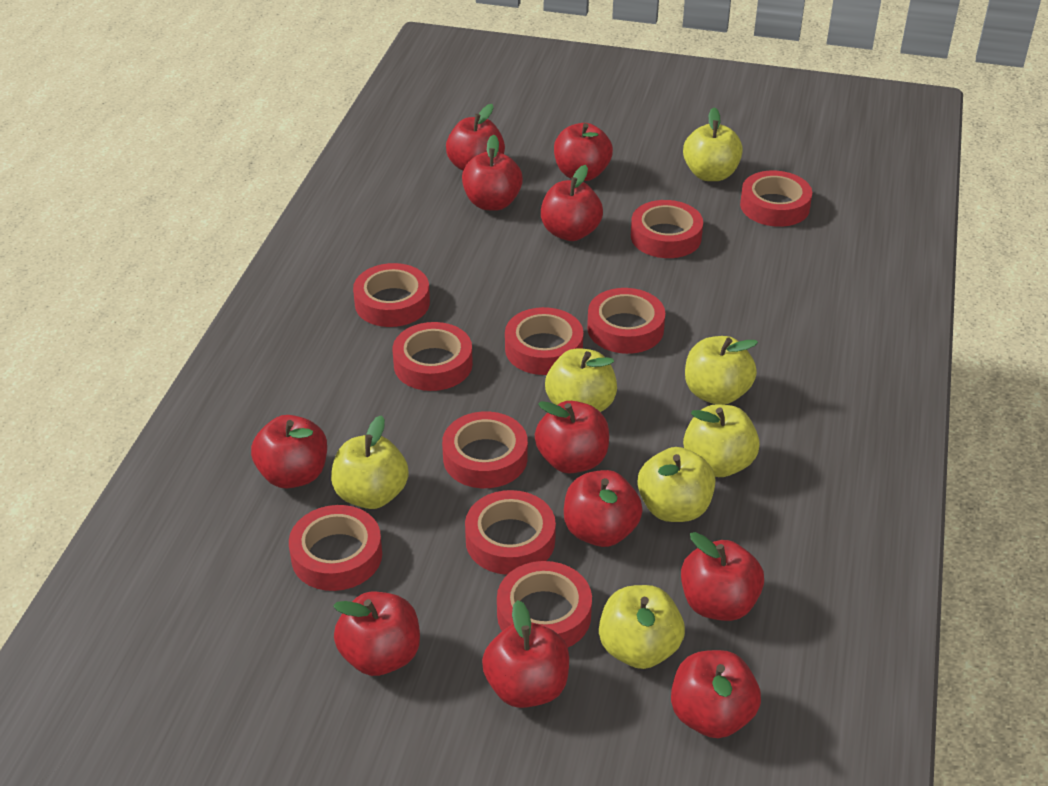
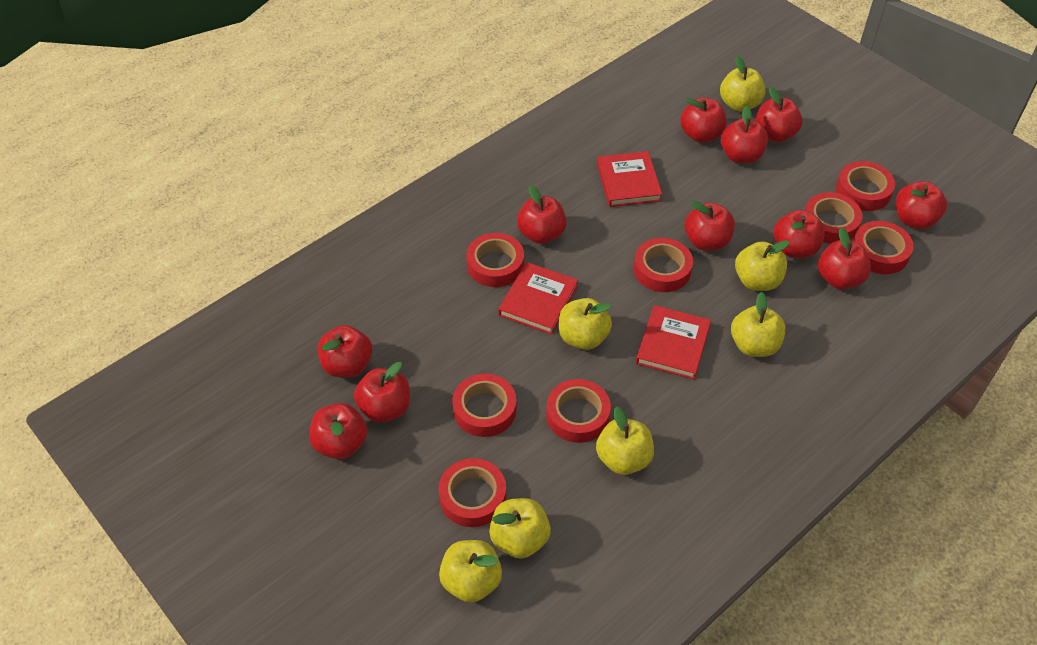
red book: none = 0 -> [498,262,578,335] [597,151,662,207] [636,305,711,379] = 3
red tape: [289,505,382,591] [353,263,430,327] [393,322,473,391] [442,411,528,488] [465,490,556,575] [497,561,592,647] [505,307,583,375] [587,288,665,354] [631,200,703,258] [740,171,812,227] = 10 -> [438,458,506,527] [452,374,516,437] [466,233,524,287] [546,379,611,443] [634,238,693,292] [805,192,862,244] [836,161,895,211] [853,221,913,274] = 8

